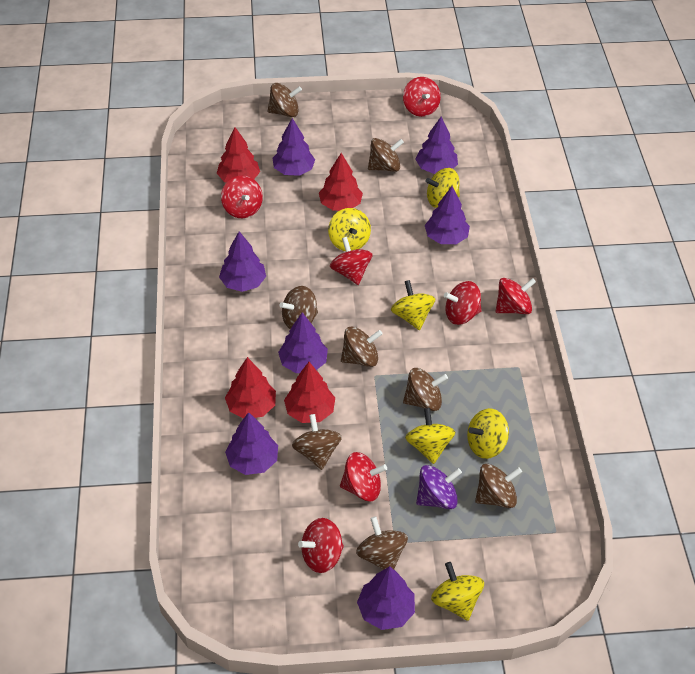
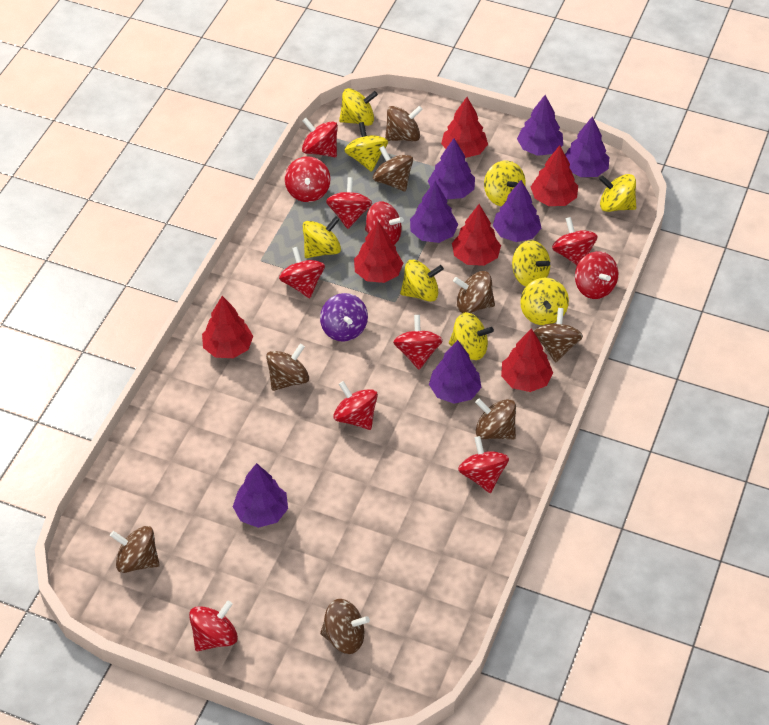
red spinning top: [221,176,263,218] [298,518,344,573] [330,237,373,285] [340,452,387,501] [403,77,441,117] [444,281,482,325] [496,278,536,314] = 7 -> [189,600,238,651] [279,247,325,298] [285,156,331,202] [302,118,338,157] [326,177,372,229] [333,381,378,430] [365,201,404,245] [393,315,443,370] [458,436,509,493] [552,217,598,265] [575,251,618,299] = 11
red tree: [217,127,260,183] [225,357,276,418] [284,362,335,423] [319,153,363,211] = 4 -> [202,296,253,358] [354,221,403,283] [441,97,488,158] [452,204,501,266] [501,328,553,392] [531,145,578,206] = 6
yellow spinning top: [328,208,371,251] [391,280,435,330] [405,408,455,464] [426,168,460,208] [431,562,484,621] [467,408,509,459] = 6 -> [303,216,341,258] [339,88,378,126] [344,122,388,172] [400,260,444,302] [449,312,494,360] [484,161,526,206] [512,240,550,287] [520,278,569,325] [599,174,636,212] = 9

